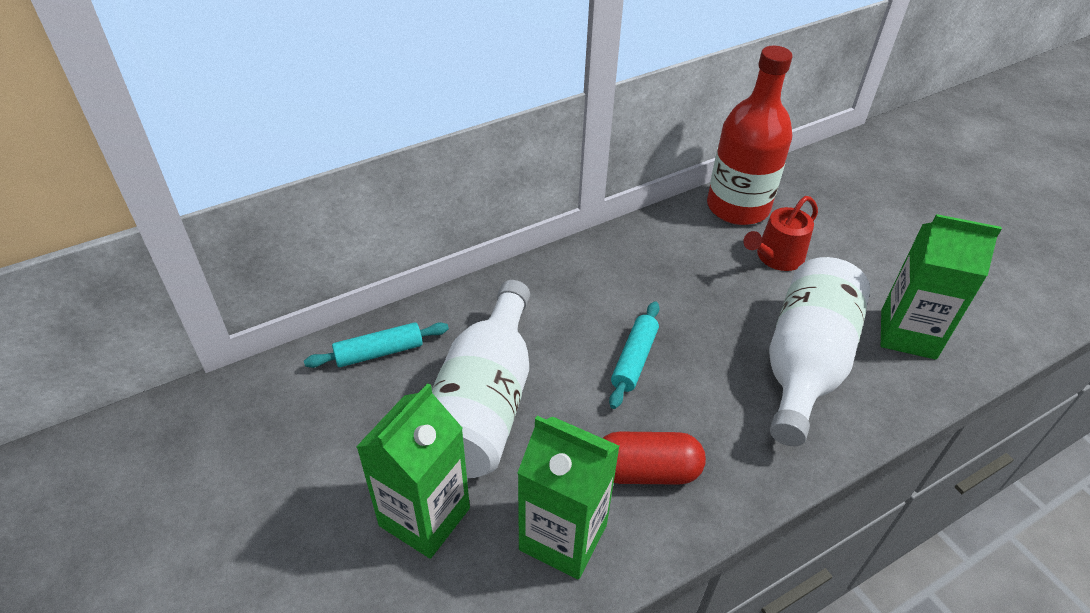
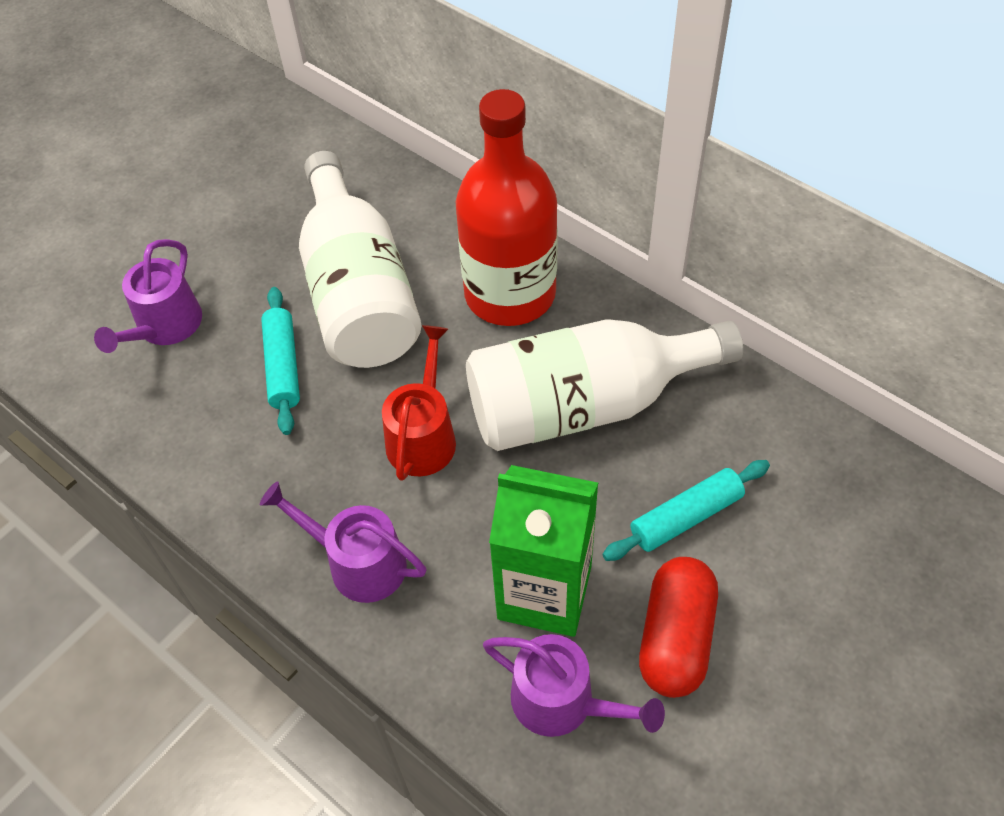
green carton: [356,383,470,559] [518,416,620,579] [881,214,1002,360] = 3 -> [489,465,598,637] = 1
purple watering can: none = 0 -> [94,239,202,353] [260,482,427,603] [483,634,665,737] = 3

